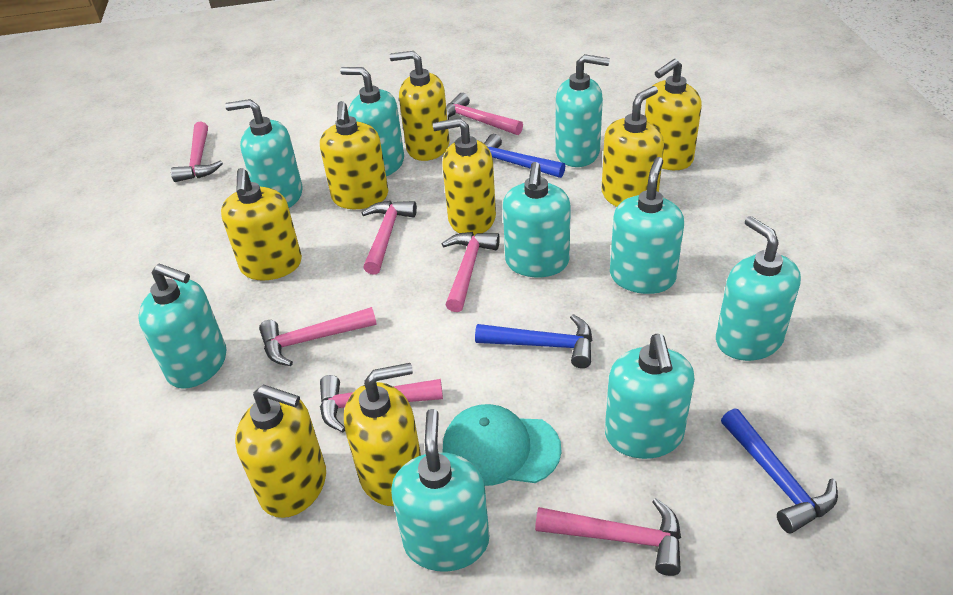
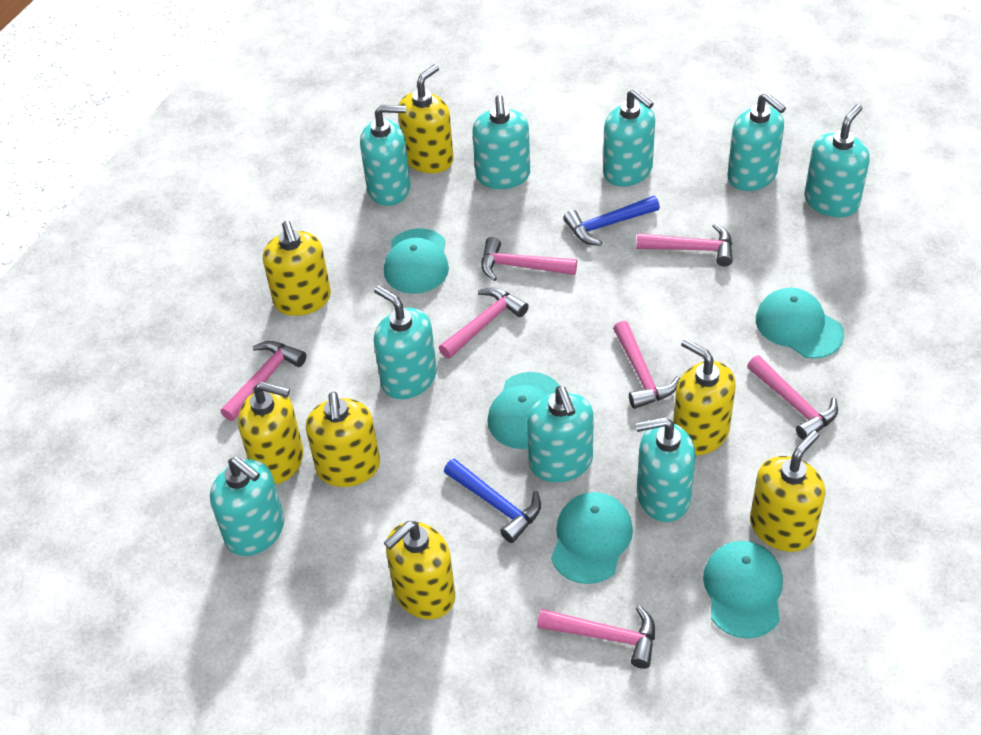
blue hammer: [475,314,592,368] [484,134,565,178] [721,409,838,533] = 3 -> [444,458,541,543] [563,196,660,246] = 2
turquoise cap: [443,404,561,486] = 1 -> [384,228,449,294] [487,372,560,449] [551,492,633,584] [703,541,783,639] [756,288,844,359] = 5
yellow soap dispenser: [221,168,302,280] [235,385,326,518] [320,101,388,209] [344,363,421,506] [390,51,450,161] [433,118,496,236] [602,86,664,207] [645,59,702,170] = 8 -> [238,382,303,484] [263,221,331,316] [306,392,380,487] [384,521,455,619] [398,64,454,173] [673,338,736,455] [750,430,825,552] = 7

